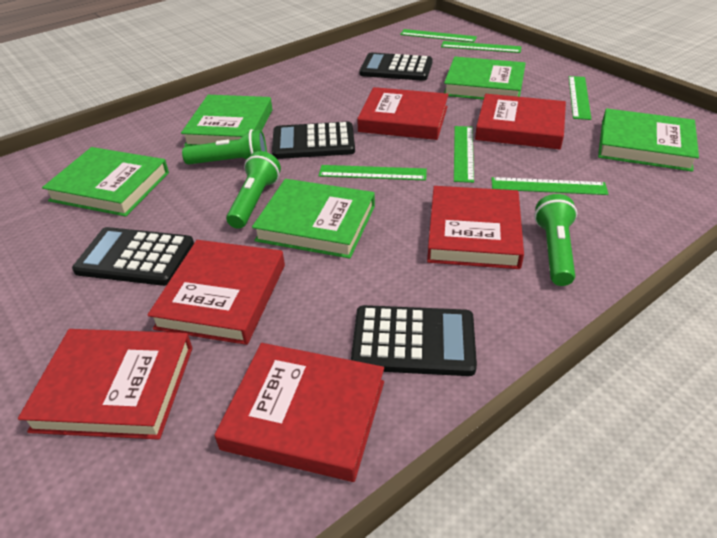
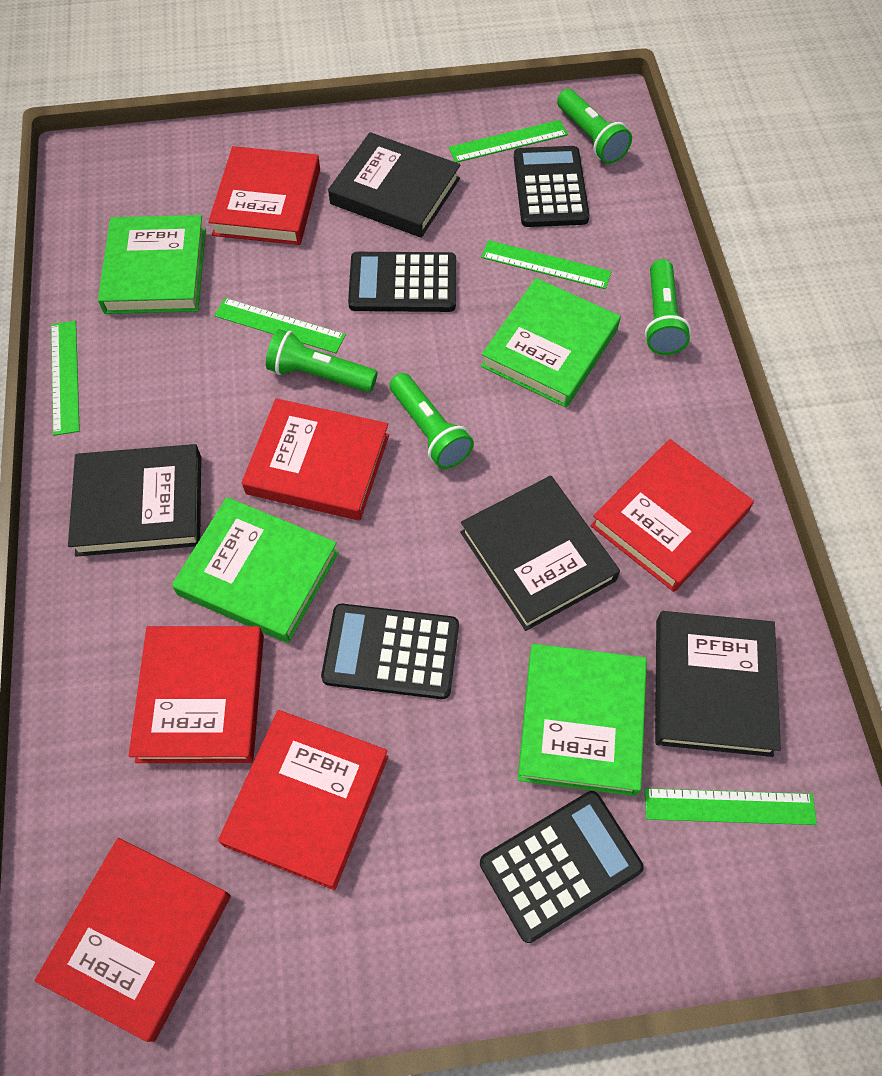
black book: none = 0 -> [68,444,201,557] [328,132,460,238] [460,476,620,631] [655,611,781,757] = 4
green book: [42,147,169,217] [181,95,273,146] [252,179,375,259] [444,57,526,100] [598,108,699,172] = 5 -> [98,215,206,314] [172,497,339,643] [481,278,621,408] [518,644,647,796] = 4
green flashlight: [182,129,267,165] [226,151,281,229] [534,194,577,286] = 3 -> [266,329,378,392] [390,373,474,469] [557,89,632,164] [645,259,691,355] = 4
green ruler: [318,165,427,181] [400,29,477,42] [441,41,522,53] [454,126,474,183] [491,177,608,195] [569,76,591,120] = 6 -> [51,321,80,436] [214,298,346,353] [449,120,568,163] [481,240,612,289] [644,788,817,825] = 5

